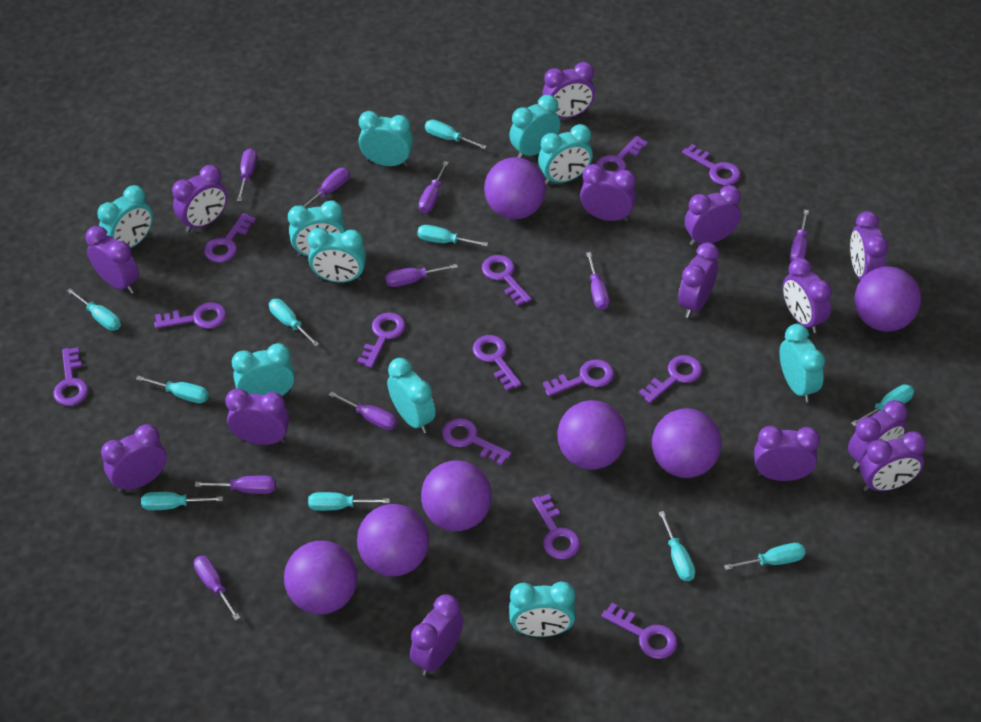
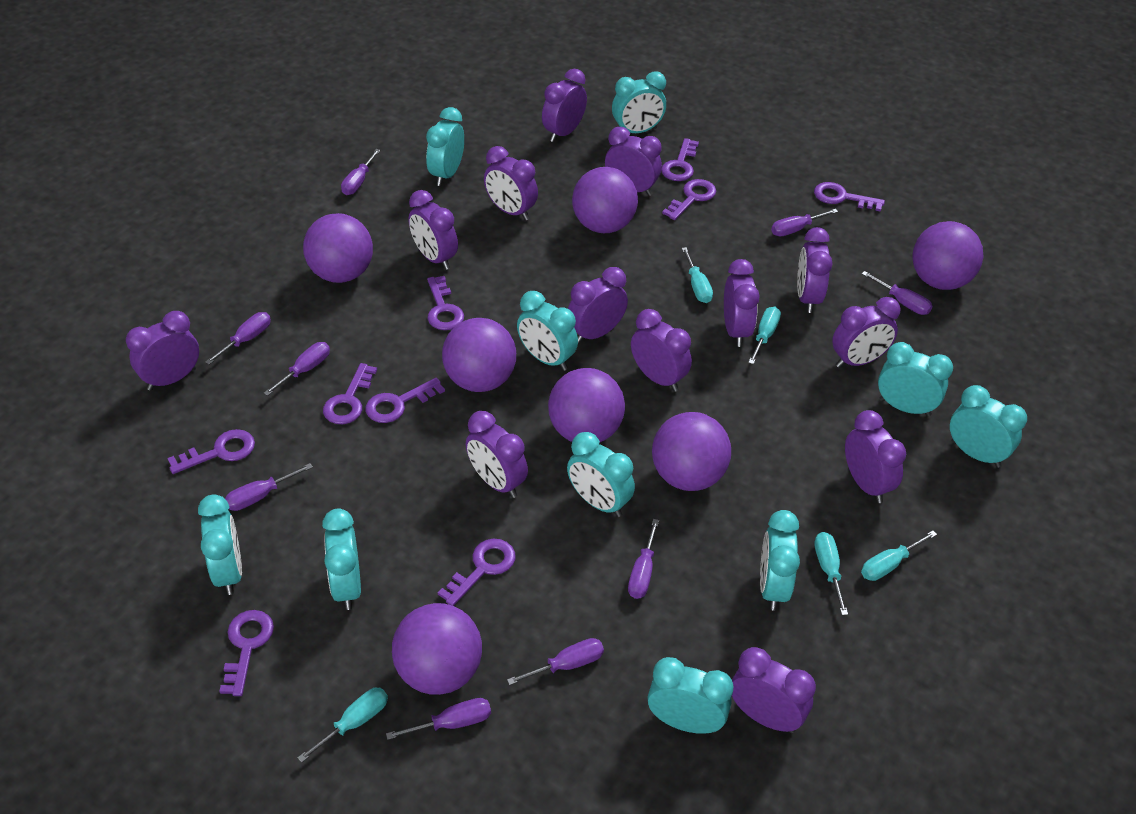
purple clock: [86,226,139,294] [101,424,167,492] [172,165,228,232] [225,389,290,445] [410,595,464,676] [542,62,595,118] [580,164,636,222] [678,242,719,318] [685,185,741,246] [754,426,820,481] [783,258,832,333] [848,400,907,470] [850,211,888,280] [860,431,926,491] = 14 -> [126,311,199,391] [409,190,458,270] [466,411,528,498] [484,146,538,221] [542,69,587,142] [568,267,628,344] [605,127,662,196] [631,309,692,392] [724,259,760,347] [732,647,816,733] [797,227,832,313] [832,297,901,368] [845,410,906,503] = 13
purple key: [53,347,88,406] [154,302,226,329] [204,213,256,263] [357,312,405,368] [442,418,512,466] [473,335,522,391] [482,255,532,306] [532,494,580,559] [543,359,614,397] [596,136,648,172] [601,603,678,659] [639,355,702,403] [682,144,741,186] = 13 -> [167,429,255,474] [219,610,274,696] [323,363,377,424] [365,378,445,423] [427,276,464,330] [438,538,516,606] [661,138,699,181] [662,179,716,220] [814,182,885,212] = 9
turquoise screwdriver: [67,288,121,331] [136,376,209,403] [141,492,223,510] [269,299,319,347] [308,492,390,511] [417,225,488,247] [425,120,487,149] [658,511,695,581] [724,543,806,570] [851,384,914,427] = 10 -> [297,688,388,763] [682,247,713,303] [748,307,781,364] [814,532,848,615] [861,530,937,581] = 5

